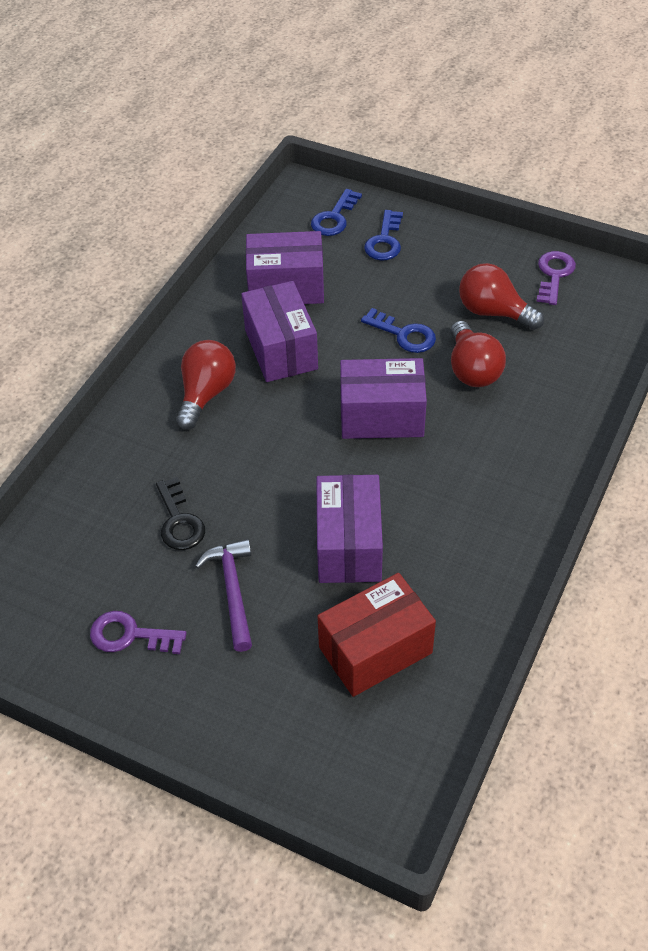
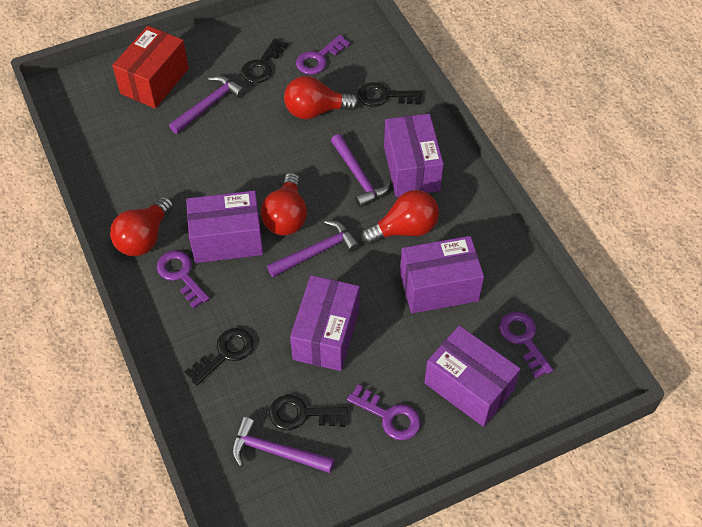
black key: [156,477,205,550] = 1 -> [184,328,254,386] [241,38,288,83] [269,395,348,430] [357,82,422,107] = 4
blue key: [311,189,362,236] [361,308,436,353] [364,210,403,260] = 3 -> none = 0
purple box: [241,281,318,382] [246,231,324,304] [316,475,383,583] [340,358,427,439] = 4 -> [186,191,263,263] [290,275,360,371] [384,114,444,197] [400,236,484,313] [424,325,520,427] = 5
purple hammer: [195,539,252,652] = 1 -> [169,76,245,134] [232,417,335,473] [267,220,360,277] [331,134,391,208] = 4
purple key: [90,611,187,654] [536,251,576,305] = 2 -> [157,250,210,309] [296,35,351,75] [347,384,421,440] [499,312,553,378] = 4
red light bulb: [176,340,236,430] [450,321,506,387] [459,263,544,330] = 3 -> [110,196,174,256] [261,173,307,235] [284,76,359,119] [361,190,439,245] = 4

